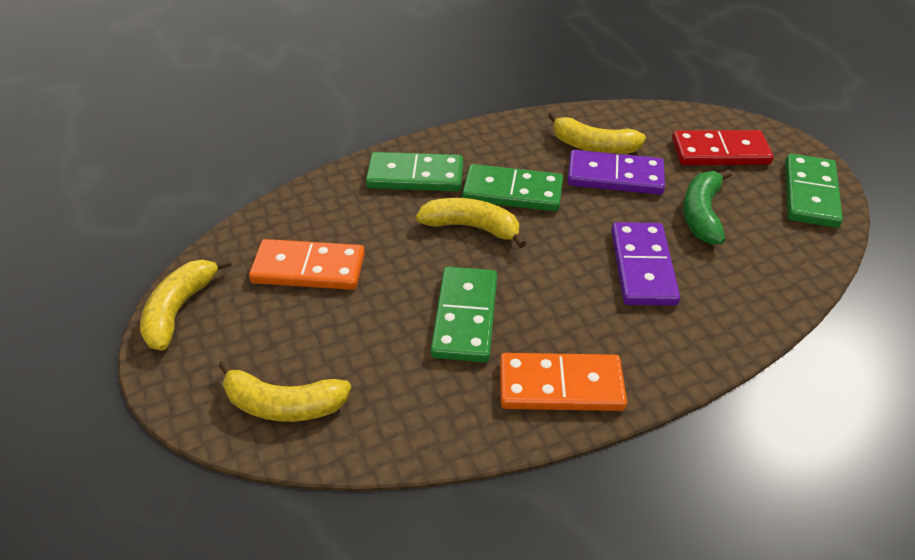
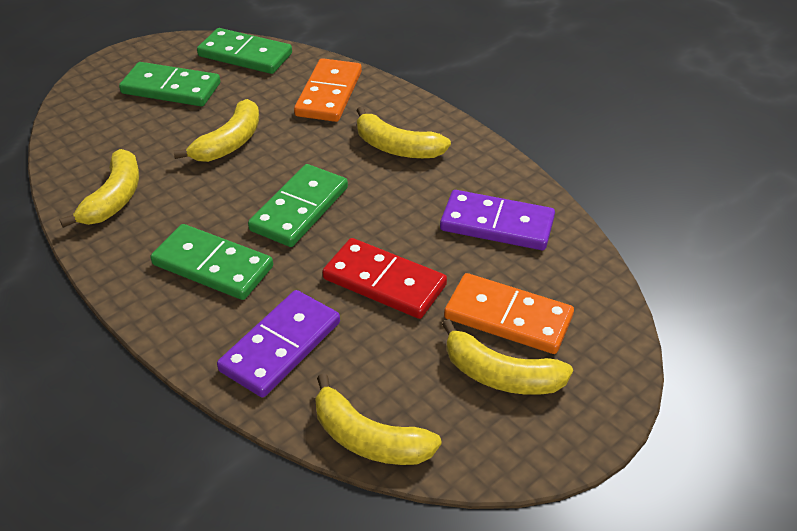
green banana: [683,169,732,244] = 1 -> none = 0
yellow banana: [140,257,232,351] [219,359,351,422] [416,198,526,248] [548,112,646,154] = 4 -> [60,149,139,228] [173,99,259,162] [315,373,442,465] [356,107,451,158] [442,319,573,395] = 5

